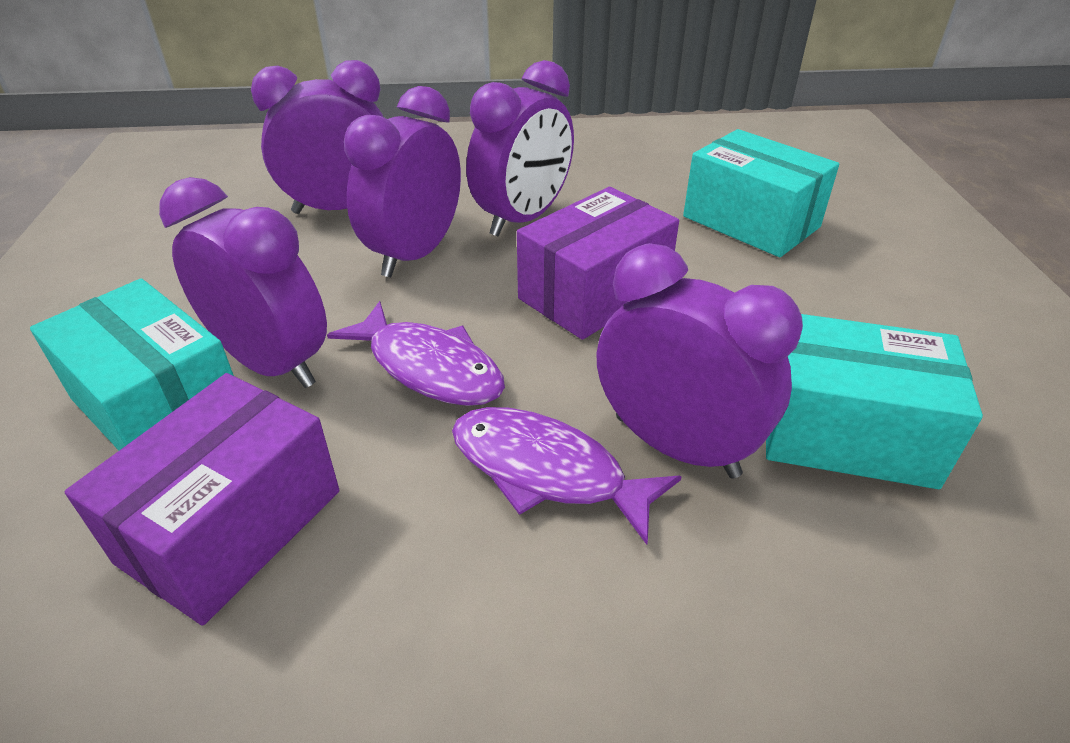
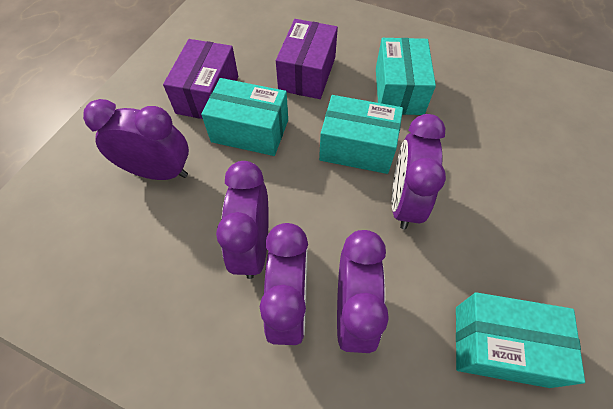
purple fish: [327,301,505,406] [452,407,682,545] = 2 -> none = 0
turquoise box: [30,278,234,450] [683,129,839,257] [766,314,983,489] = 3 -> [201,78,288,156] [319,95,403,174] [376,38,436,115] [456,292,585,388] = 4

